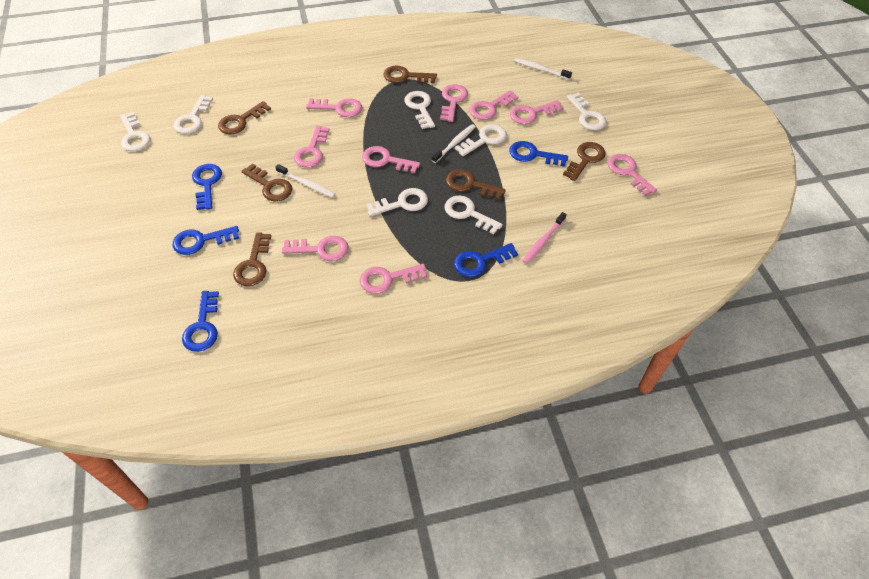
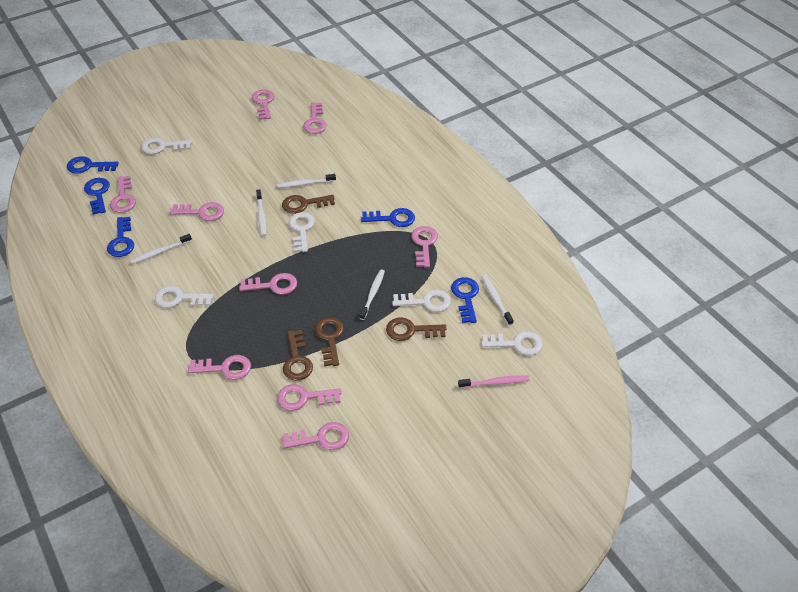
brown key: [218,101,271,134] [233,232,271,286] [242,163,292,201] [383,66,437,83] [446,169,506,200] [563,142,606,181] = 6 -> [282,195,335,214] [283,330,313,381] [315,317,344,366] [386,317,446,341] = 4
white key: [120,112,150,151] [174,95,213,134] [366,188,428,216] [404,91,435,129] [445,195,503,235] [455,124,507,156] [567,93,606,130] = 7 -> [141,138,192,154] [155,286,214,308] [289,212,315,252] [392,290,451,312] [481,331,543,355] = 5
white toothbrush: [275,164,336,198] [432,124,476,163] [514,58,572,80] = 3 -> [130,234,192,264] [256,189,267,236] [277,174,336,188] [360,269,385,320] [482,275,513,325] = 5

